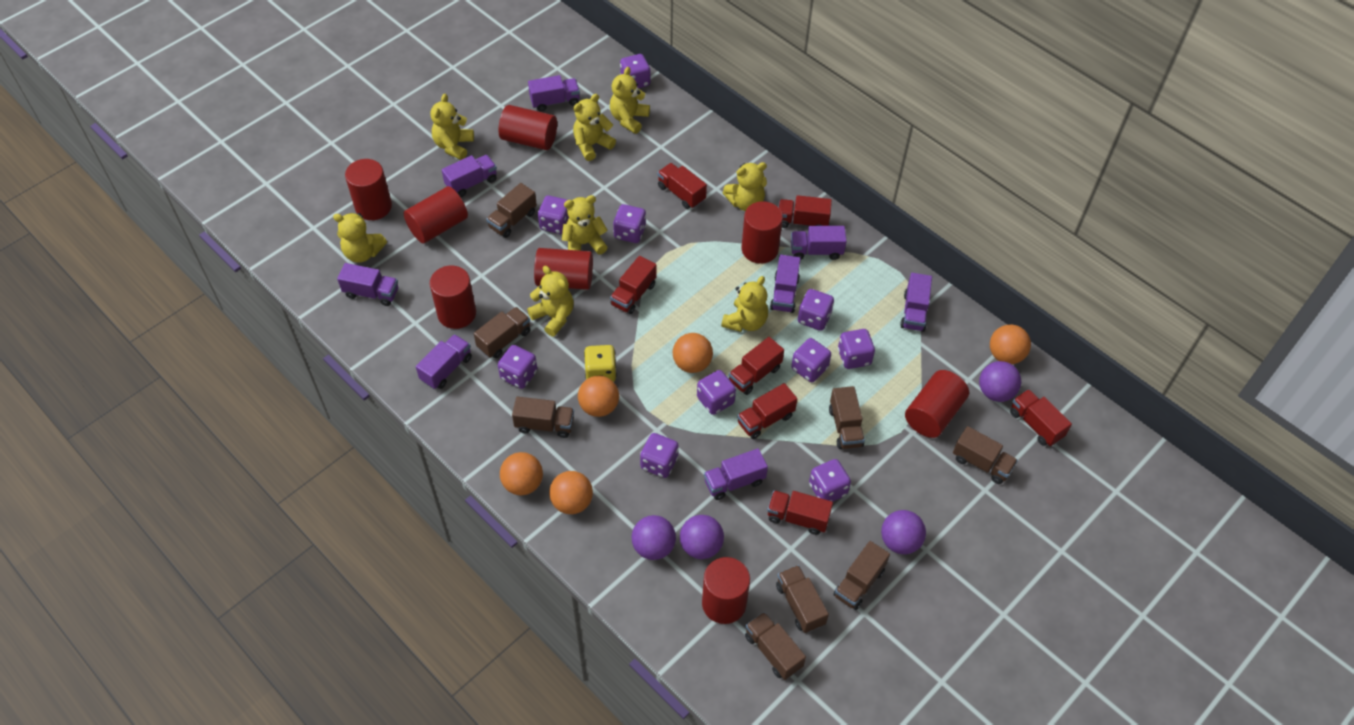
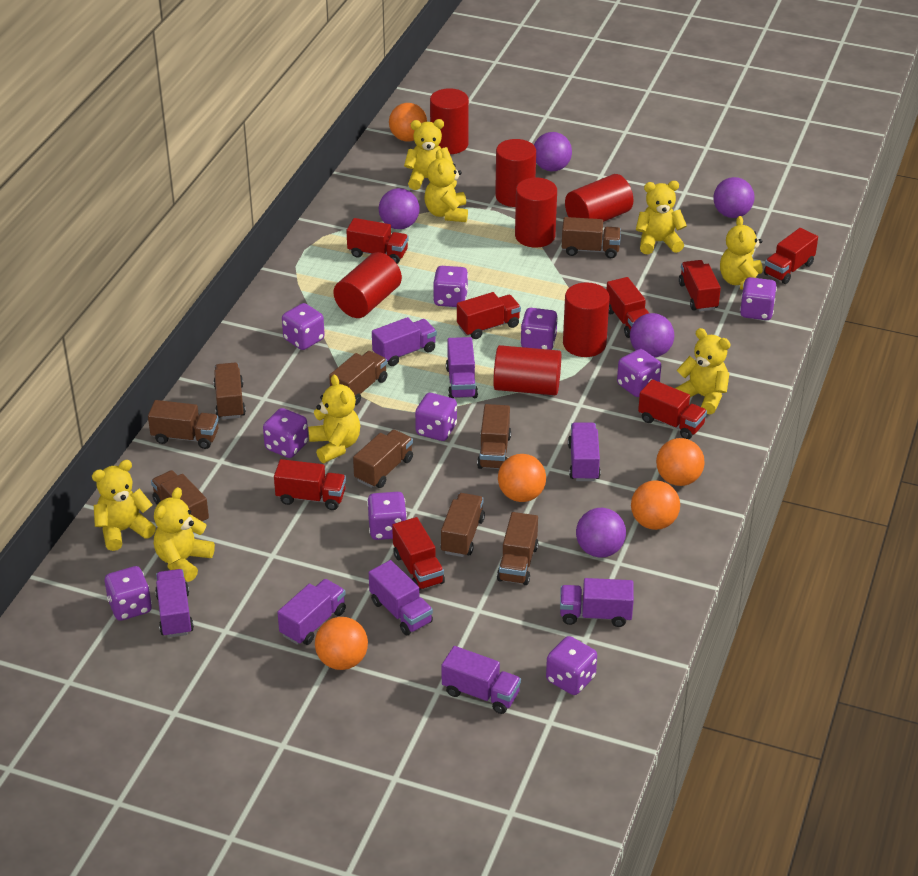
brown truck: [474,307,530,358] [486,183,537,238] [512,397,574,438] [745,612,806,680] [776,565,829,633] [829,386,865,449] [833,541,890,610] [953,426,1018,484] = 8 -> [148,400,219,449] [151,470,209,523] [214,363,246,419] [329,351,387,405] [353,430,413,488] [441,493,485,557] [477,404,511,469] [497,512,539,585] [562,217,621,258] = 9
purple ball: [632,515,676,560] [680,515,724,559] [881,510,926,554] [979,361,1021,402] = 4 -> [379,188,420,229] [534,132,572,172] [576,508,626,558] [630,313,674,357] [714,177,754,218] = 5
red cylinder: [345,159,392,220] [404,186,468,243] [430,266,476,329] [499,105,557,150] [534,248,593,290] [702,557,750,624] [742,202,783,263] [905,370,969,438] = 8 -> [333,252,402,318] [430,88,469,154] [493,345,561,395] [495,139,536,207] [515,178,557,247] [563,282,610,357] [565,174,633,222] = 7
red truck: [610,256,657,314] [657,163,707,209] [729,337,784,395] [737,383,797,439] [767,490,833,535] [778,195,832,228] [1010,389,1072,446] = 7 -> [274,459,346,510] [346,218,409,264] [392,517,445,591] [457,292,521,339] [606,277,649,338] [638,379,707,439] [679,260,721,311] [764,228,818,284] = 8
yellow dice: [584,345,617,382] = 1 -> none = 0

